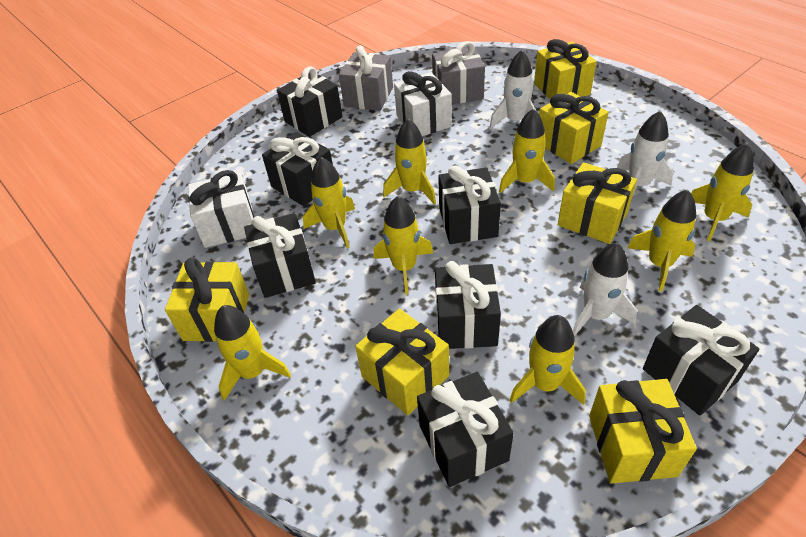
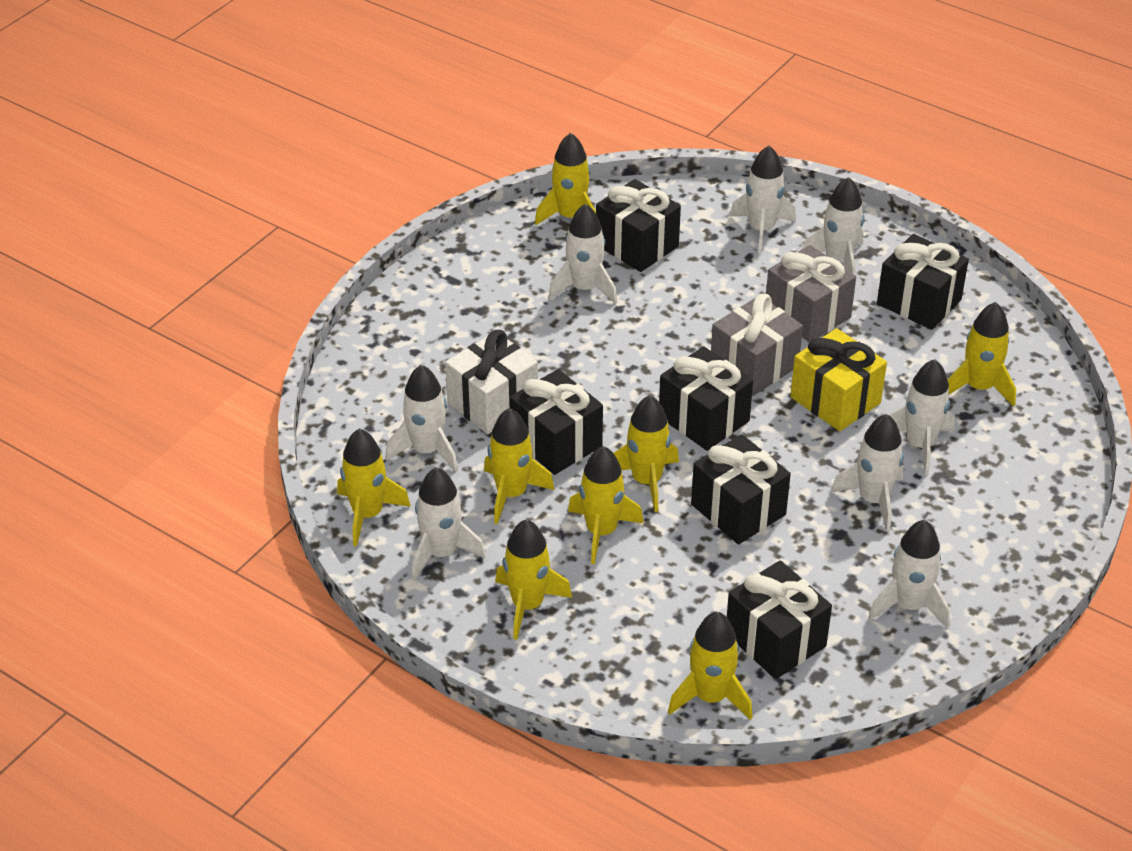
black gift: [244,213,316,298] [262,132,333,206] [277,66,343,137] [417,372,514,487] [435,261,501,349] [438,166,501,244] [643,305,759,416] = 7 -> [510,369,603,475] [596,179,681,272] [659,346,753,451] [691,434,791,544] [727,560,832,679] [877,234,969,330] = 6
white gift: [188,170,254,248] [394,71,452,136] = 2 -> [445,330,538,434] = 1
white rocket: [490,50,537,128] [573,242,637,337] [617,111,673,194] = 3 -> [386,365,458,472] [412,467,486,581] [548,204,617,305] [730,146,796,254] [803,177,864,275] [831,414,904,531] [868,520,950,628] [889,359,955,475] = 8
yellow gift: [165,257,249,342] [355,309,449,415] [534,39,597,99] [539,92,609,164] [558,162,637,244] [589,379,697,484] = 6 -> [790,328,887,431] = 1

